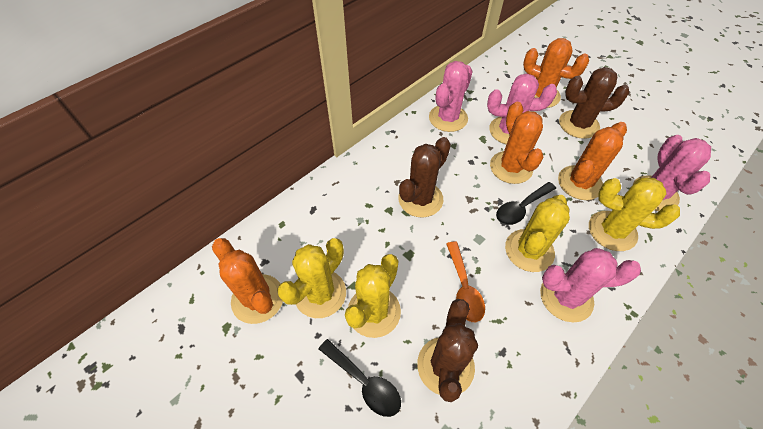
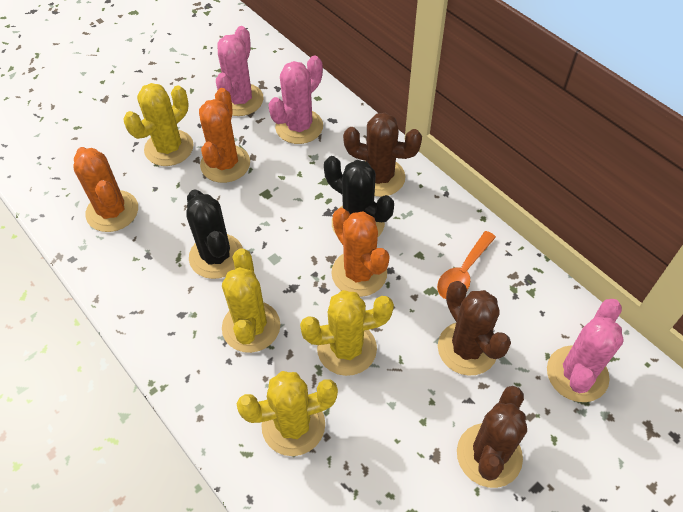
black cactus: none = 0 -> [186,190,243,279] [324,156,394,237] = 2
black spoon: [319,339,401,417] [496,182,556,225] = 2 -> none = 0
orange cactus: [212,238,283,324] [490,102,543,184] [523,38,589,108] [558,122,627,200] = 4 -> [73,147,138,232] [199,88,250,183] [331,208,390,297] = 3
pink cactus: [429,61,473,132] [487,73,557,144] [540,248,641,323] [633,135,711,211] = 4 -> [216,26,264,116] [268,55,323,144] [547,299,624,402] = 3

